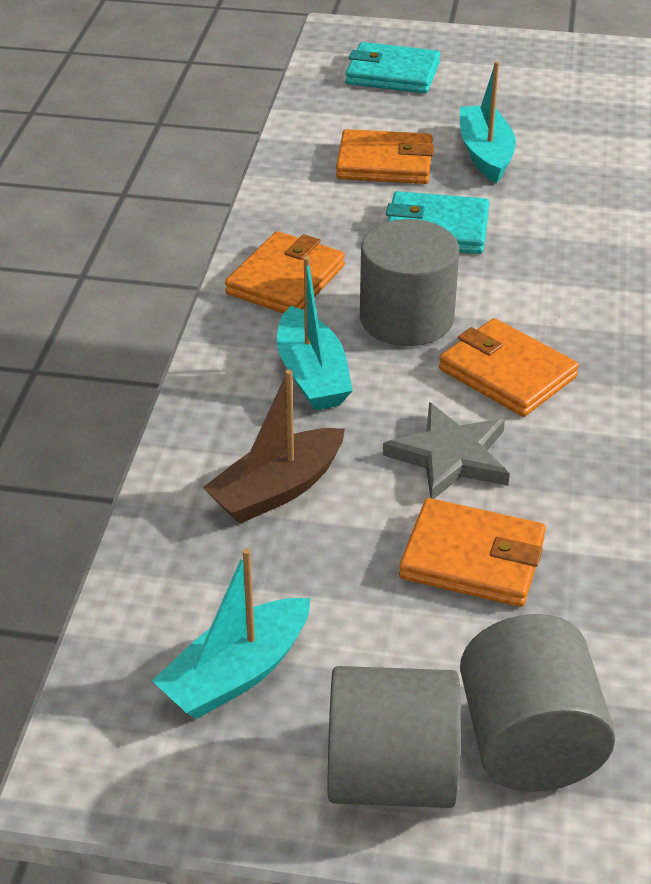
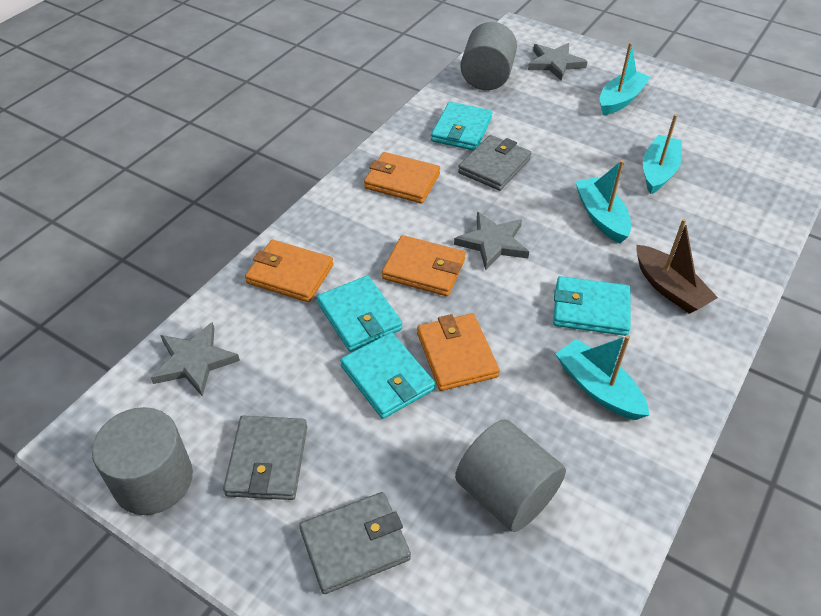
grey star: [383,402,510,499] = 1 -> [151,322,240,397] [454,212,529,271] [528,43,588,81] = 3
grey wallet: none = 0 -> [223,416,307,500] [299,492,411,594] [458,135,531,191] = 3
turquoise boat: [152,548,310,719] [277,256,353,411] [460,61,516,183] = 3 -> [556,335,649,420] [575,160,631,243] [600,42,651,115] [643,114,682,194] = 4
turquoise wallet: [345,42,440,94] [386,191,489,254] = 2 -> [317,276,402,352] [340,332,435,419] [431,102,493,151] [553,276,631,336] = 4

